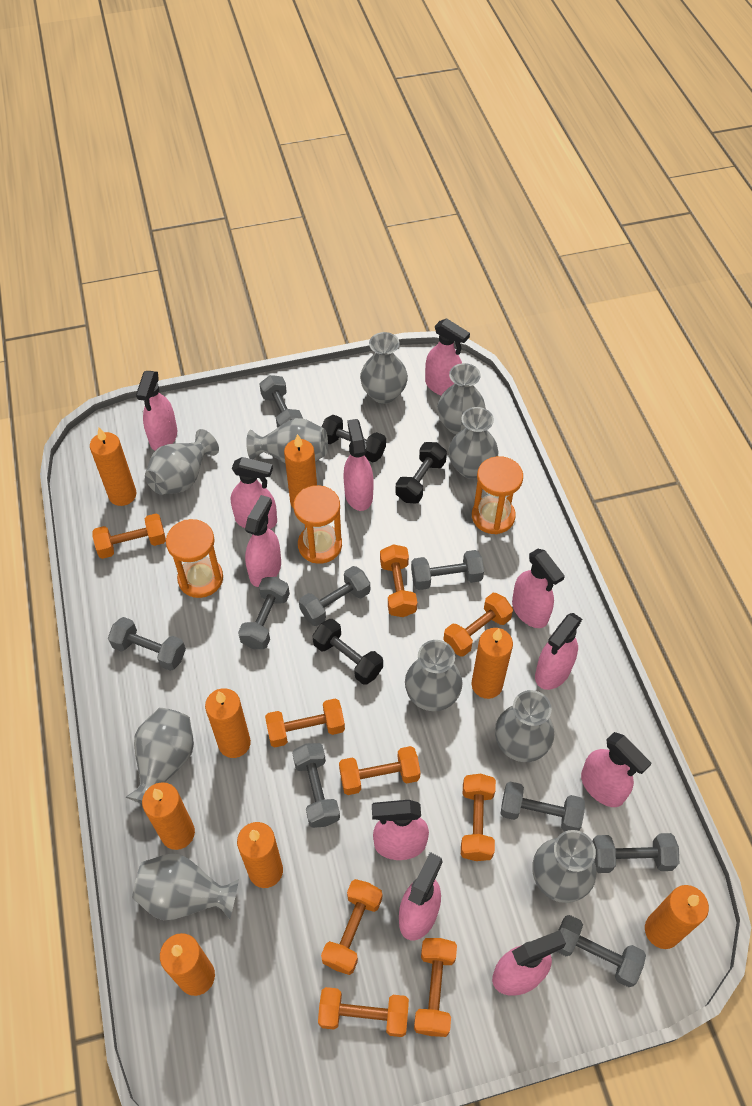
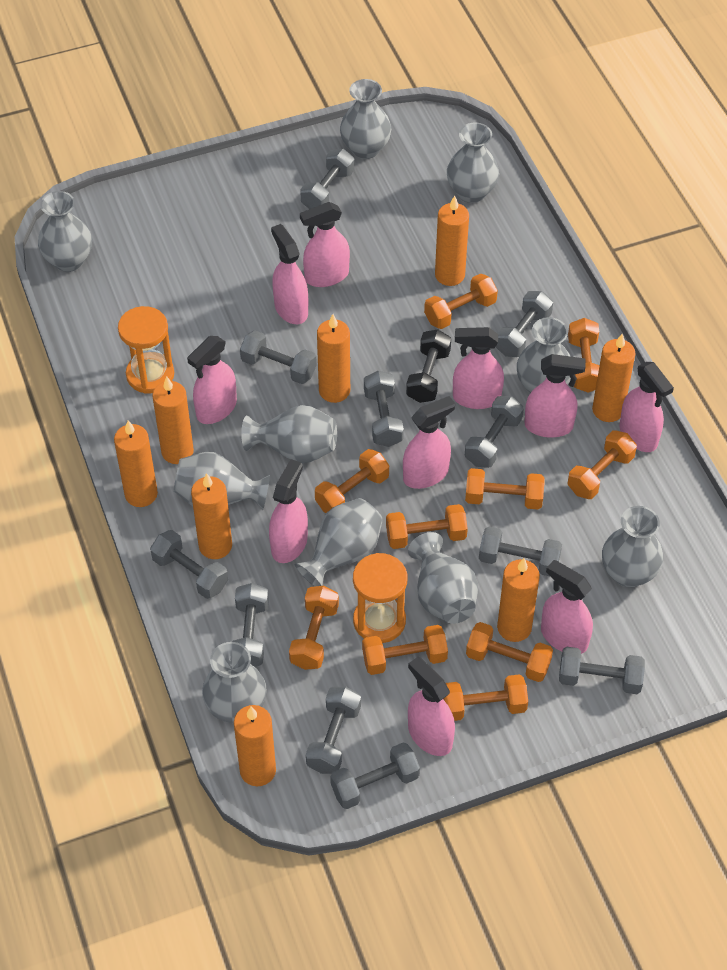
black dumbbell: [312,619,383,685] [322,415,386,462] [395,442,447,504] = 3 -> [406,330,451,403] = 1
grey dumbbell: [108,617,186,671] [238,577,290,649] [260,375,303,428] [292,743,340,828] [299,566,370,626] [411,550,484,590] [500,781,585,831] [556,915,646,987] [592,833,679,873] = 9 -> [150,530,228,599] [232,583,269,667] [240,330,317,384] [300,149,354,209] [306,687,361,774] [330,742,420,809] [364,371,404,447] [465,396,524,468] [479,527,562,576] [496,291,553,357] [559,647,645,694] = 11
orange dumbbell: [92,514,166,559] [265,698,345,747] [318,987,409,1037] [321,879,382,975] [339,746,421,795] [380,544,417,617] [414,938,457,1037] [443,593,513,657] [461,774,496,861] = 9 -> [289,586,339,670] [315,449,389,513] [362,625,448,675] [386,504,468,549] [424,274,498,329] [443,674,528,721] [465,468,544,510] [466,622,553,682] [568,318,600,393] [568,430,637,499] = 10
orange hourglass: [166,519,223,598] [293,485,342,564] [472,456,523,534] = 3 -> [118,306,174,394] [353,553,407,643] = 2
pink spray bottle: [136,371,177,451] [231,457,277,529] [245,495,281,587] [343,419,374,511] [372,800,429,860] [399,852,443,940] [425,318,470,396] [492,930,566,996] [512,549,565,628] [535,613,582,690] [581,732,652,807] = 11 -> [187,336,237,424] [269,459,308,563] [271,224,308,324] [300,202,350,287] [403,396,455,489] [408,657,455,756] [453,327,504,409] [524,354,585,438] [541,560,593,654] [620,362,674,452] = 10

